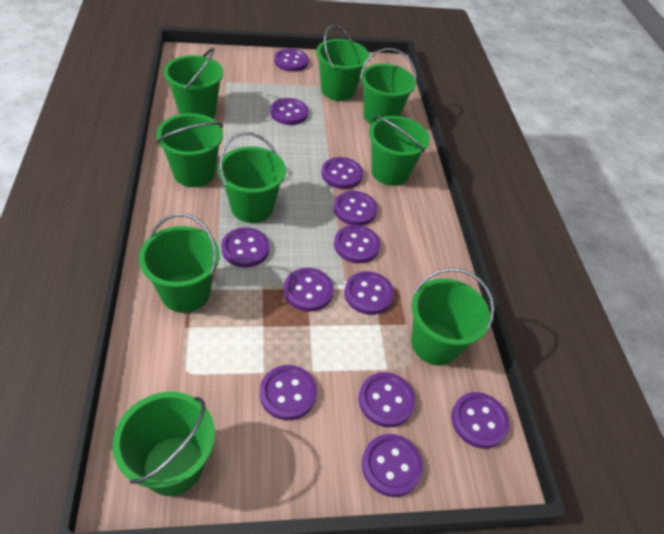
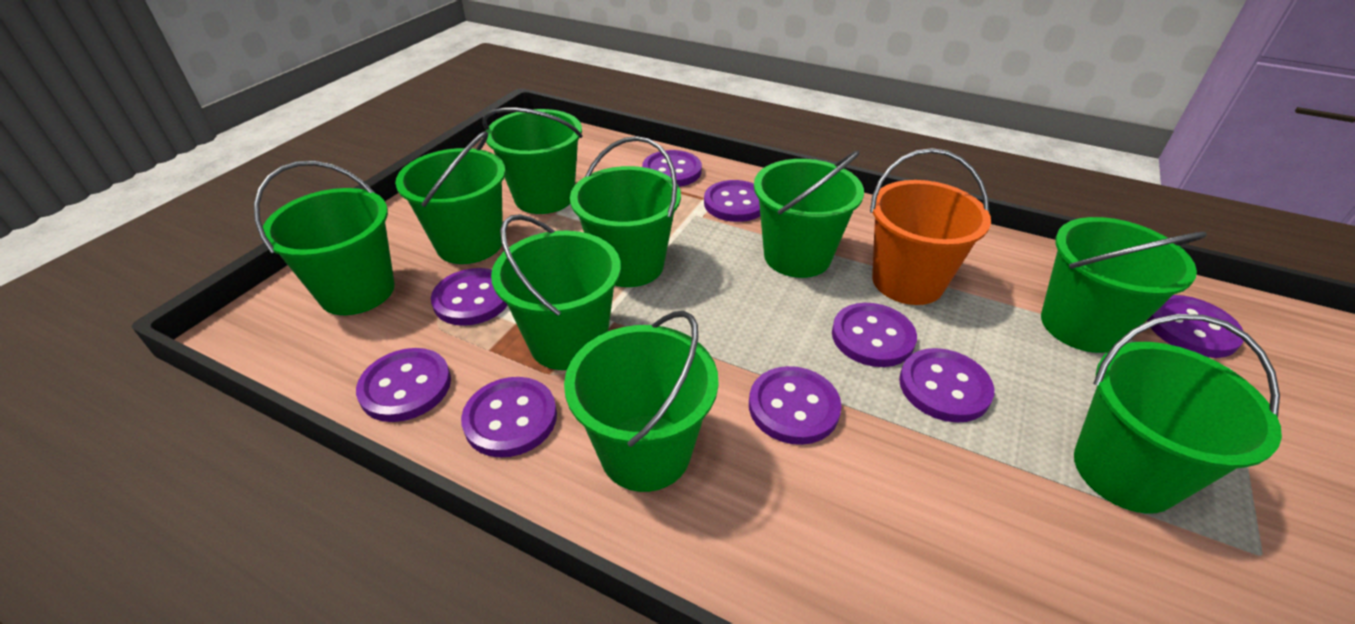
orange bucket: none = 0 -> [870,148,991,305] = 1
purple button: [221,227,269,268] [260,365,317,420] [270,98,308,125] [274,49,309,72] [284,268,334,311] [322,157,363,189] [334,191,378,226] [334,225,380,263] [344,271,394,315] [359,372,415,427] [362,434,423,497] [451,392,509,449] = 12 -> [356,348,451,422] [431,268,508,326] [461,377,557,458] [642,150,702,187] [704,180,760,222] [749,366,842,445] [832,303,917,367] [899,348,994,423] [1147,295,1244,358] = 9

